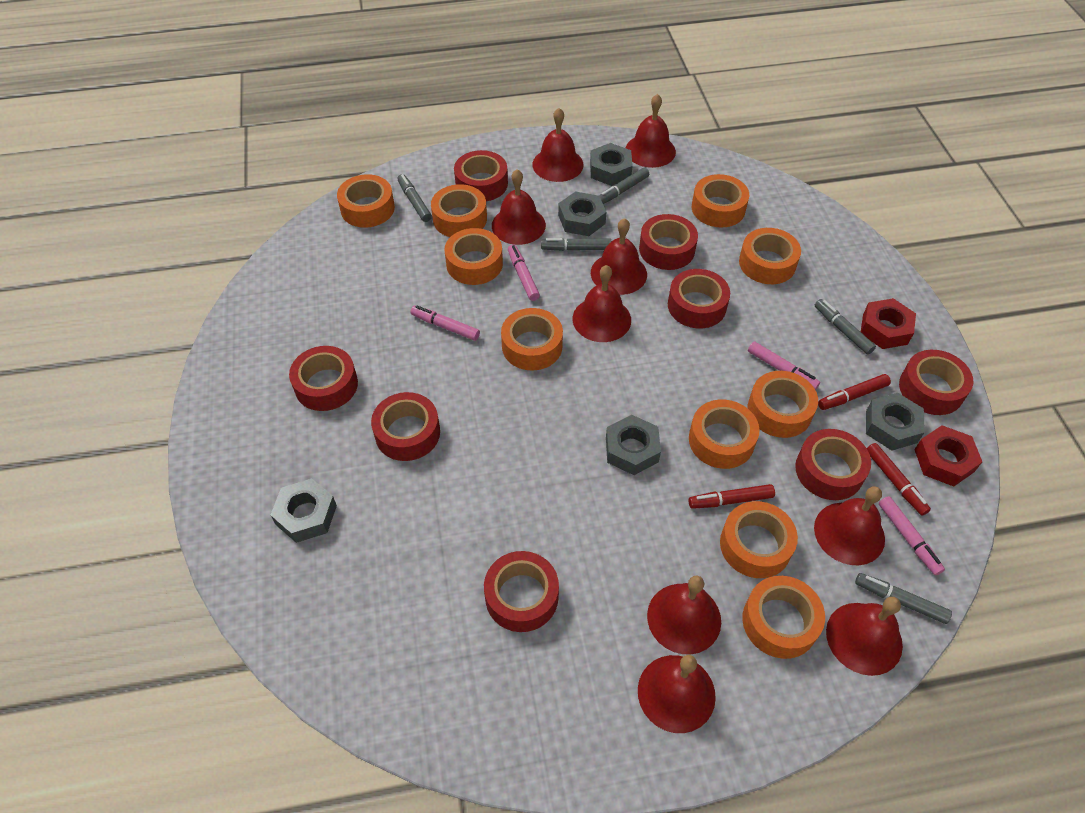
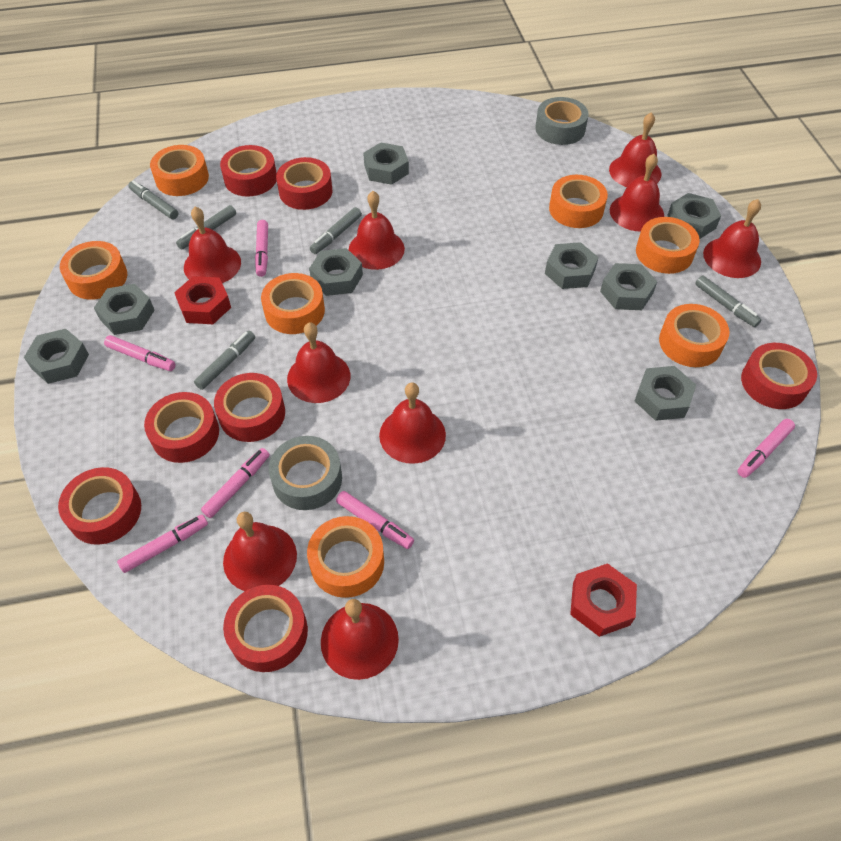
grey nut: [270,479,337,543] [558,191,606,236] [590,143,633,186] [606,415,661,475] [866,393,925,451] = 5 -> [24,329,89,384] [94,284,155,335] [309,248,363,296] [363,143,409,185] [545,242,599,289] [600,263,657,310] [635,366,696,421] [667,193,721,239] = 8
grey tape: none = 0 -> [269,436,342,510] [535,97,589,145] = 2
orange tape: [337,174,395,228] [431,184,487,237] [444,228,503,285] [501,308,563,370] [689,400,760,469] [692,174,749,227] [720,501,798,578] [739,228,801,284] [742,576,825,659] [748,371,818,438] = 10 -> [60,241,127,300] [150,145,209,196] [261,273,325,334] [307,516,384,598] [549,175,608,228] [636,217,700,274] [659,304,730,367] = 7
pink marker: [410,305,480,341] [508,245,540,301] [748,342,820,390] [879,496,945,575] = 4 -> [104,335,176,371] [117,515,208,573] [201,448,270,518] [255,220,268,277] [336,491,414,549] [737,419,795,478] = 6
red marker: [689,484,775,509] [818,374,891,410] [867,443,931,516] = 3 -> none = 0
red tape: [289,346,358,411] [371,392,440,461] [454,150,508,201] [484,551,559,632] [639,214,698,270] [668,269,730,328] [795,429,871,500] [899,350,973,415] = 8 -> [58,467,141,545] [144,392,219,463] [214,373,285,442] [220,145,277,197] [223,585,308,672] [276,157,333,210] [741,343,817,409] = 7

